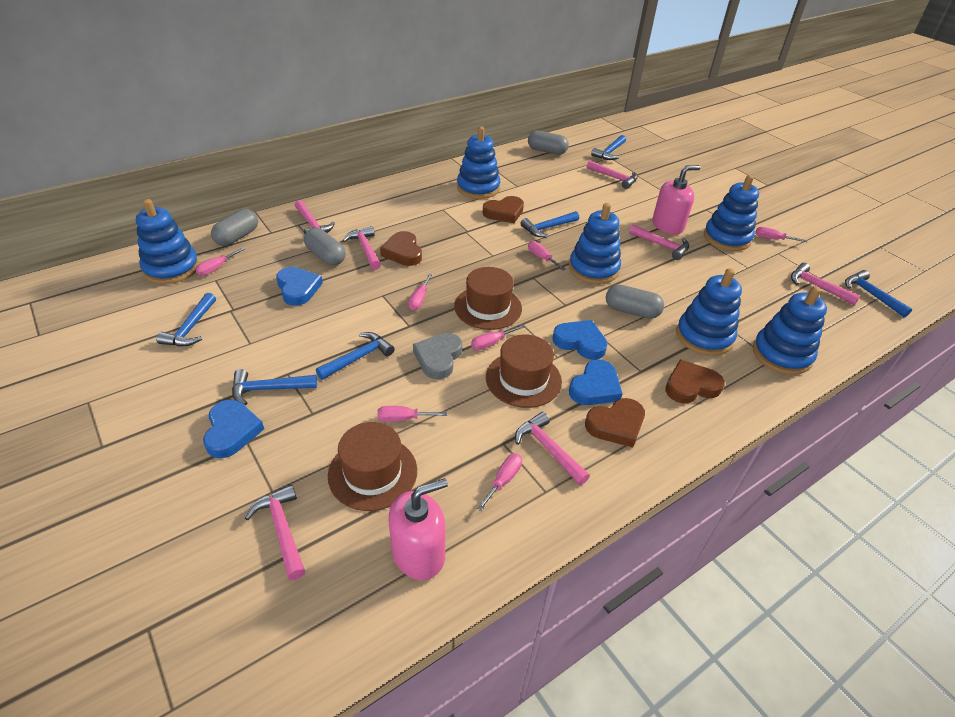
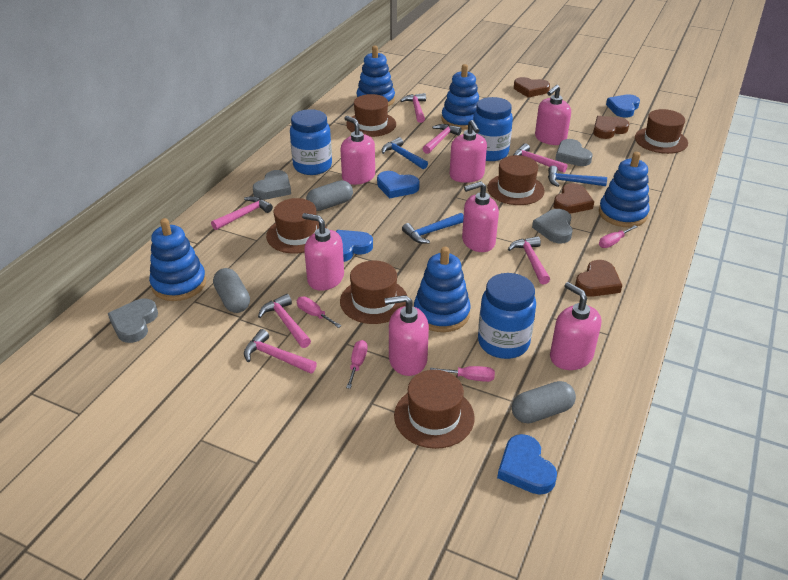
blue hammer: [156,293,216,346] [232,369,317,406] [316,332,394,380] [521,211,579,237] [591,135,626,160] [845,270,912,317] = 6 -> [382,137,428,169] [402,213,464,243] [548,166,607,187] = 3
blue jar: none = 0 -> [290,109,332,175] [473,97,513,161] [478,273,536,359] = 3
blue stacking toy: [136,199,199,284] [457,127,500,199] [569,203,621,284] [676,268,742,356] [704,175,759,251] [753,286,827,375] = 6 -> [149,218,206,301] [357,46,395,106] [414,247,471,332] [441,64,479,130] [599,152,650,227] = 5
brown hat: [328,422,417,511] [454,267,522,330] [486,334,562,408] = 3 -> [266,198,327,254] [340,260,407,324] [346,94,396,137] [394,370,475,449] [487,155,545,205] [635,109,688,154] = 6
grey capsule: [211,209,258,246] [304,228,346,265] [528,131,569,155] [606,285,664,319] = 4 -> [213,268,250,313] [306,180,353,211] [512,381,576,423] = 3
grey heart: [413,333,462,379] = 1 -> [108,299,158,343] [253,170,291,200] [532,209,573,243] [555,139,592,166] = 4
pink screwdriver: [195,248,245,276] [377,406,447,422] [408,274,432,310] [471,324,525,350] [477,454,522,511] [528,241,566,270] [755,227,807,242] = 7 -> [297,297,341,328] [346,340,367,389] [430,366,495,382] [599,225,638,248] = 4
pink soap dispenser: [388,478,448,580] [652,165,701,234] = 2 -> [302,213,344,291] [341,116,375,185] [385,295,429,376] [450,120,487,183] [462,181,499,252] [535,85,571,145] [550,282,601,370] = 7

